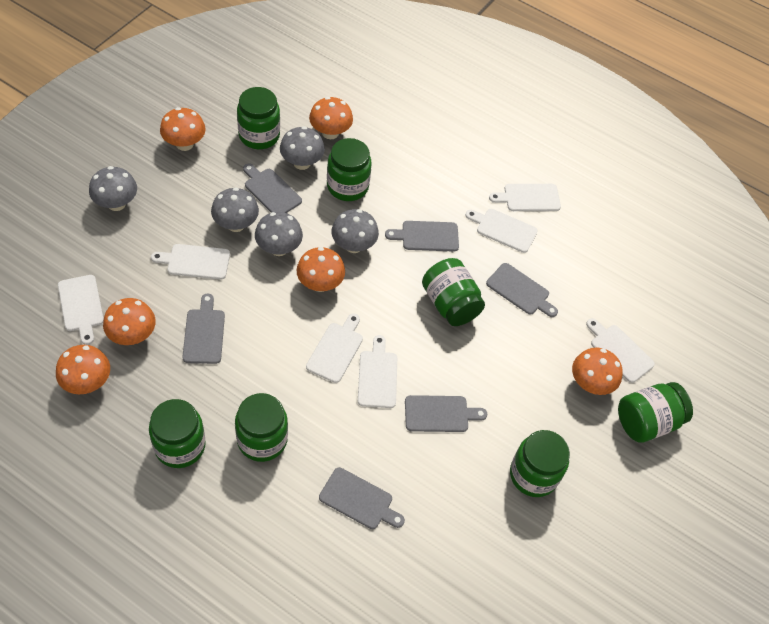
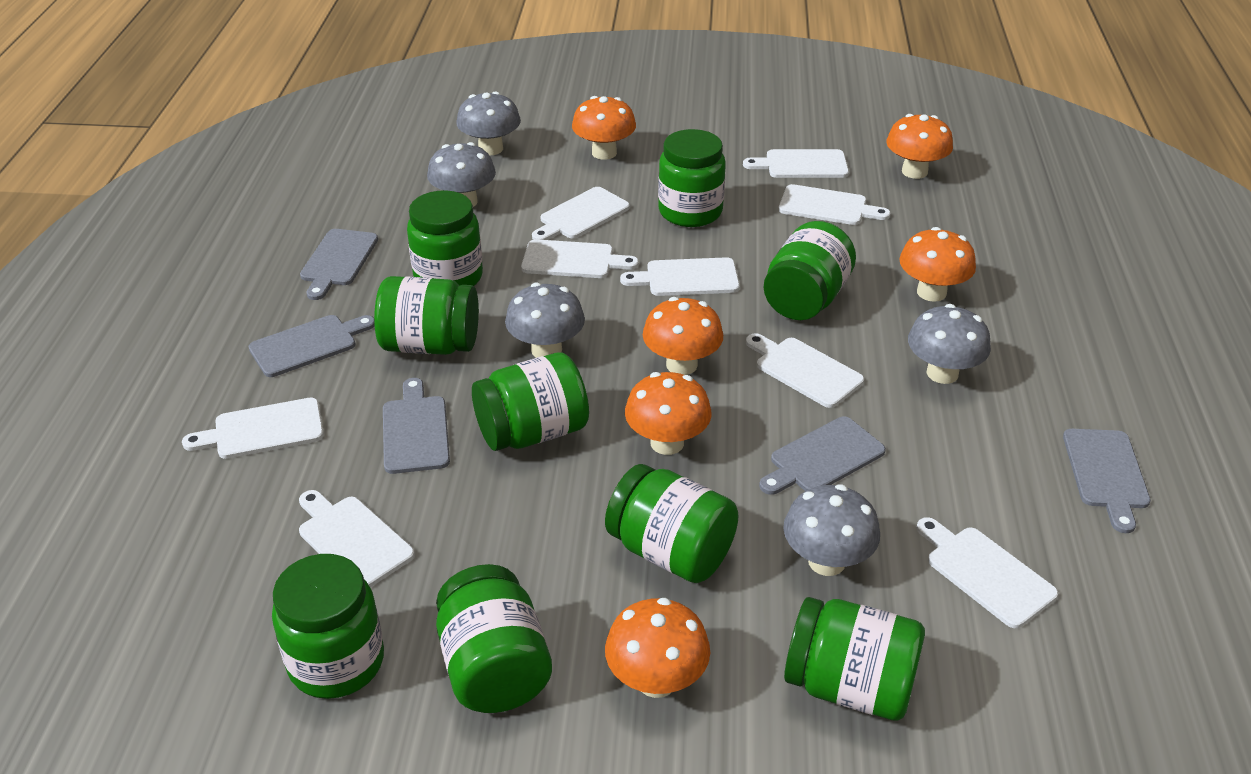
green jar: [149,399,206,468] [235,393,288,462] [237,87,280,149] [327,138,372,201] [422,258,485,326] [510,430,570,497] [618,382,693,443] = 7 -> [272,554,384,699] [374,276,479,355] [407,190,483,286] [436,564,552,713] [472,352,589,451] [605,464,739,583] [658,129,726,227] [764,221,856,320] [784,597,925,720] = 9
grey cutting board: [183,294,225,364] [243,163,302,213] [319,467,405,529] [385,221,459,252] [405,395,487,432] [486,263,558,317] = 6 -> [248,315,375,377] [300,229,378,300] [383,378,450,474] [759,416,886,495] [1063,429,1151,533] = 5
white cutting board: [58,275,104,345] [151,244,230,280] [306,313,363,383] [358,335,397,408] [465,209,538,253] [489,184,561,211] [586,318,655,383] = 7 -> [182,398,324,459] [299,490,415,587] [521,239,639,278] [532,187,630,240] [620,257,740,296] [743,149,849,178] [746,333,864,408] [779,184,891,225] [916,517,1058,628] = 9

